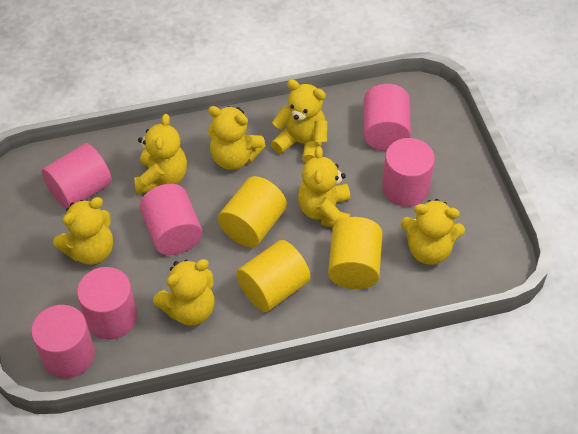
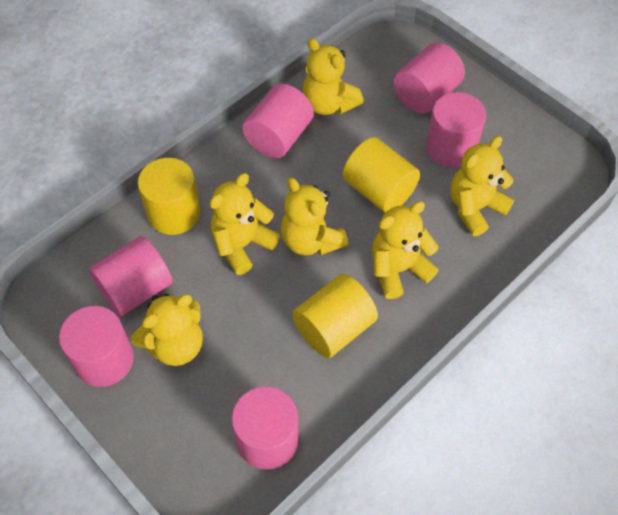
yellow teddy bear: [53,197,113,265] [135,114,187,193] [153,259,214,326] [208,106,266,170] [271,80,328,163] [298,146,351,227] [401,199,465,265] = 7 -> [131,294,203,366] [210,173,280,275] [281,178,348,255] [303,38,364,115] [372,201,439,299] [451,136,514,236] = 6

